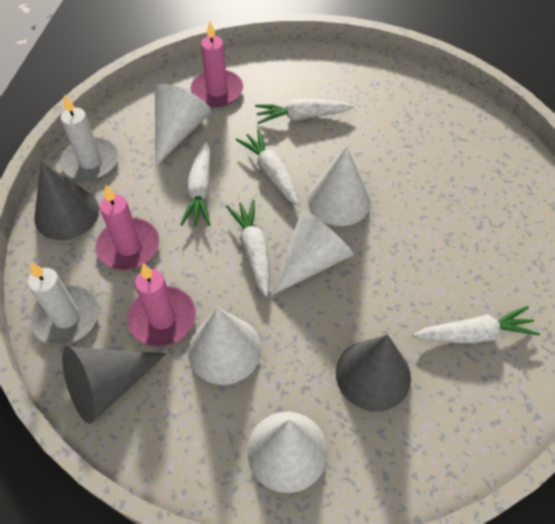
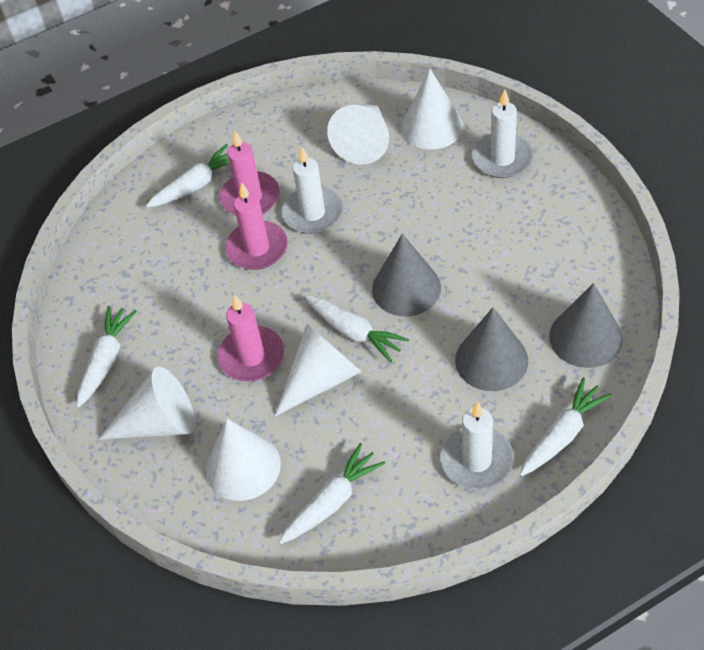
white candle: [28,262,99,345] [60,94,118,181] = 2 -> [282,146,343,234] [441,402,514,490] [472,89,534,178] = 3

